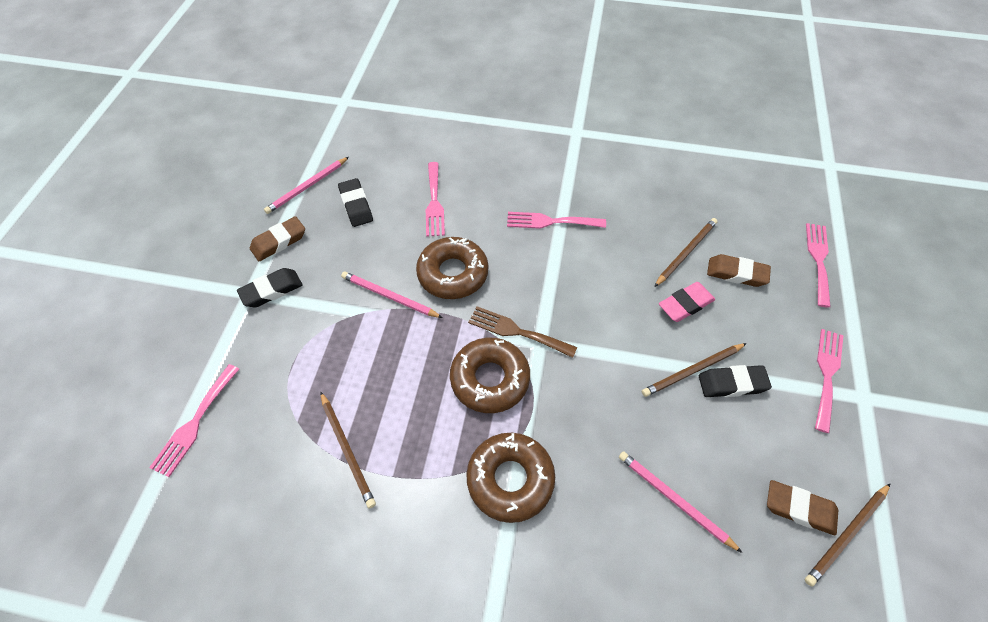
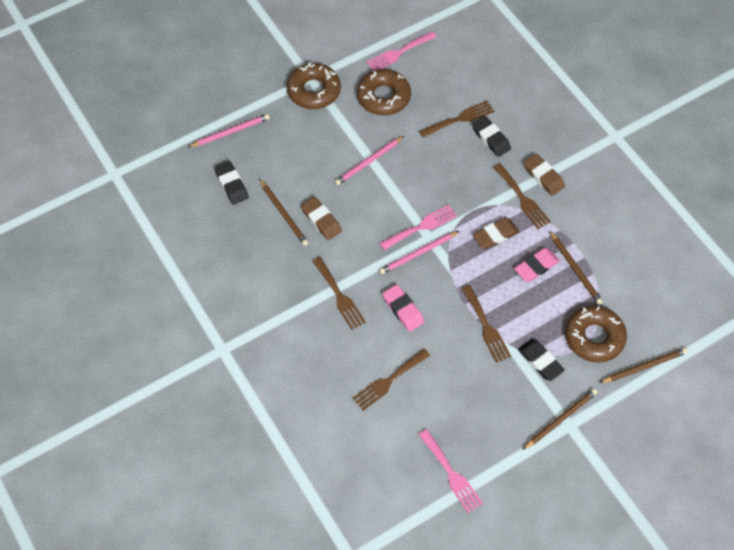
brown fork: [468,306,577,358] = 1 -> [312,257,366,330] [352,349,430,411] [419,100,495,138] [461,285,511,363] [493,163,551,229] = 5
pink eraser: [659,282,715,322] = 1 -> [383,284,424,332] [514,248,560,282] = 2
pink fork: [149,364,239,477] [426,162,445,237] [507,212,606,229] [806,223,831,308] [815,329,843,433] = 5 -> [366,31,437,71] [379,205,457,250] [419,429,483,513] = 3

